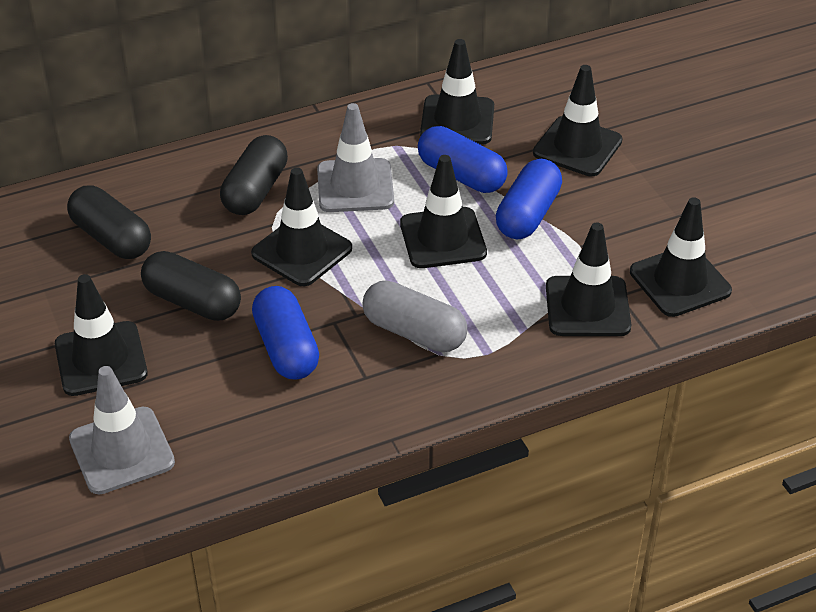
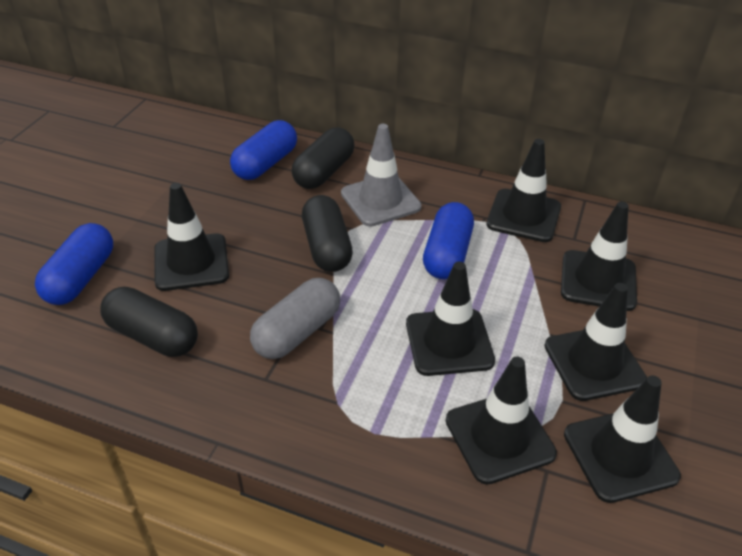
grey traffic cone: [69,366,175,494] [317,103,394,212] = 2 -> [341,124,422,226] = 1

